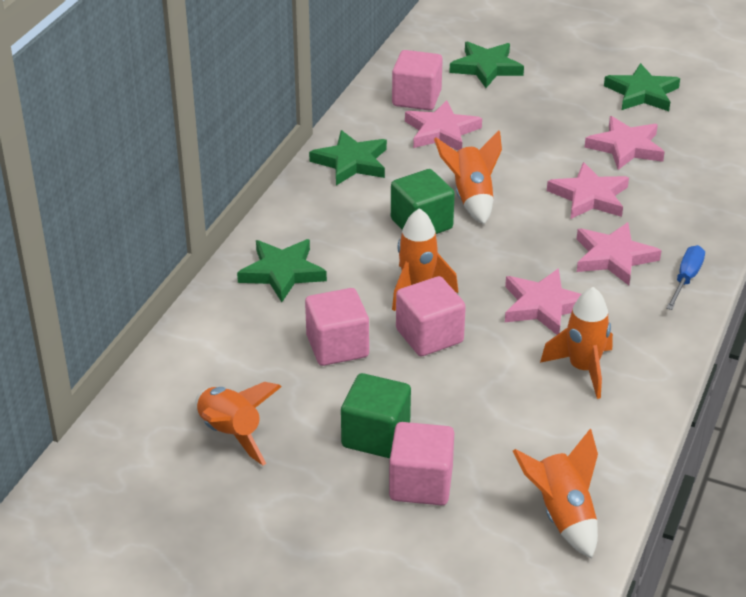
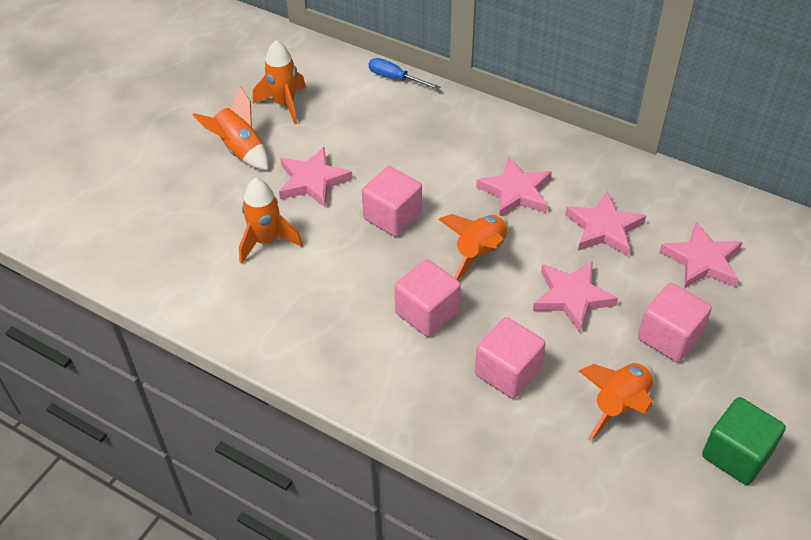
green cube: [341,373,411,458] [391,169,455,234] = 2 -> [702,397,786,485] = 1
green star: [237,239,327,302] [309,130,387,185] [449,41,524,88] [604,63,680,111] = 4 -> none = 0

